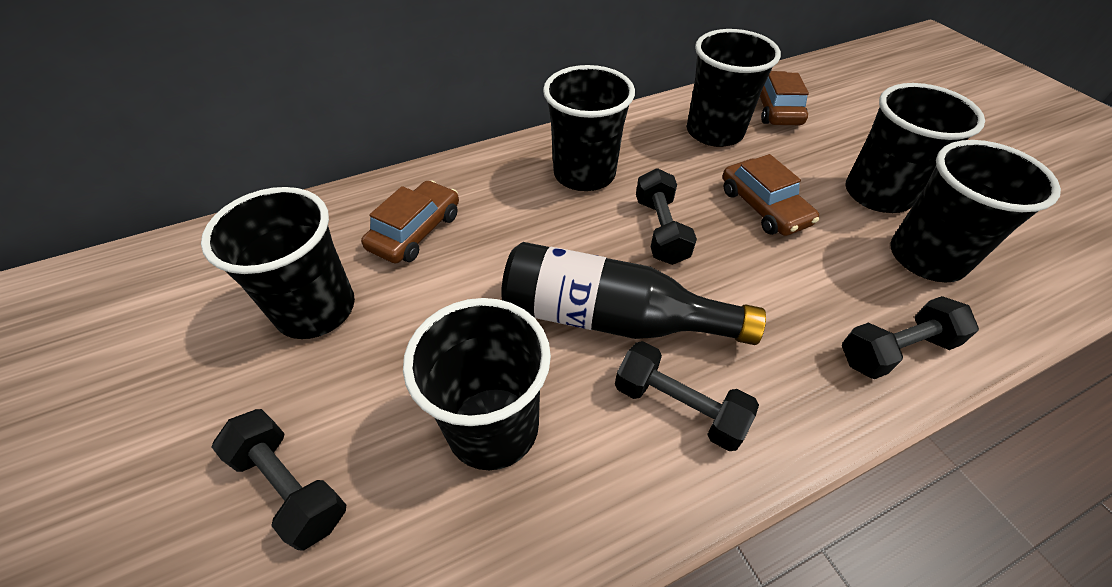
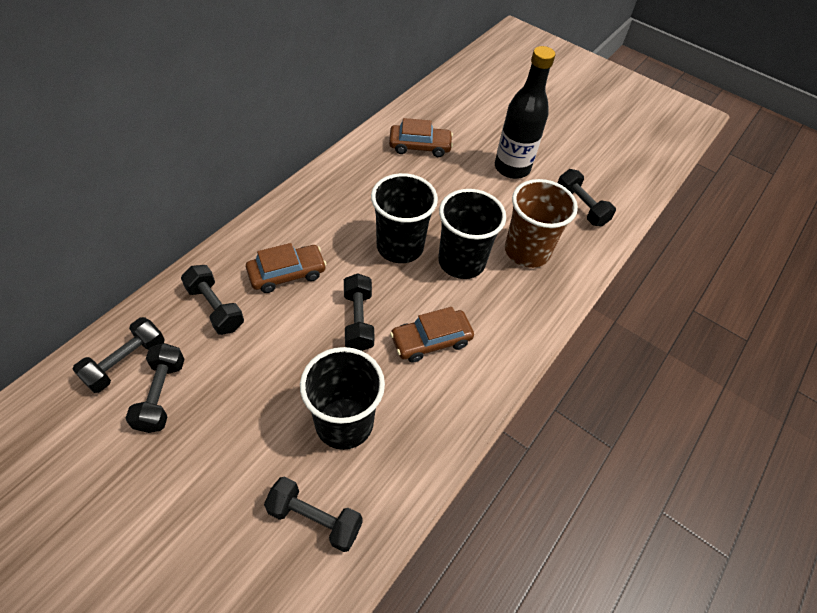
black cup: [201,187,355,339] [403,298,551,470] [543,65,635,191] [687,29,781,147] [846,83,985,213] [891,140,1061,282] = 6 -> [300,347,385,450] [371,173,438,263] [438,189,506,279] = 3
black dumbbell: [212,409,346,551] [615,341,759,451] [636,168,697,265] [842,296,979,379] = 4 -> [72,317,165,393] [126,343,185,433] [181,265,244,335] [264,477,362,552] [344,273,375,351] [558,169,616,226] = 6
brown cup: none = 0 -> [505,179,578,268] = 1

